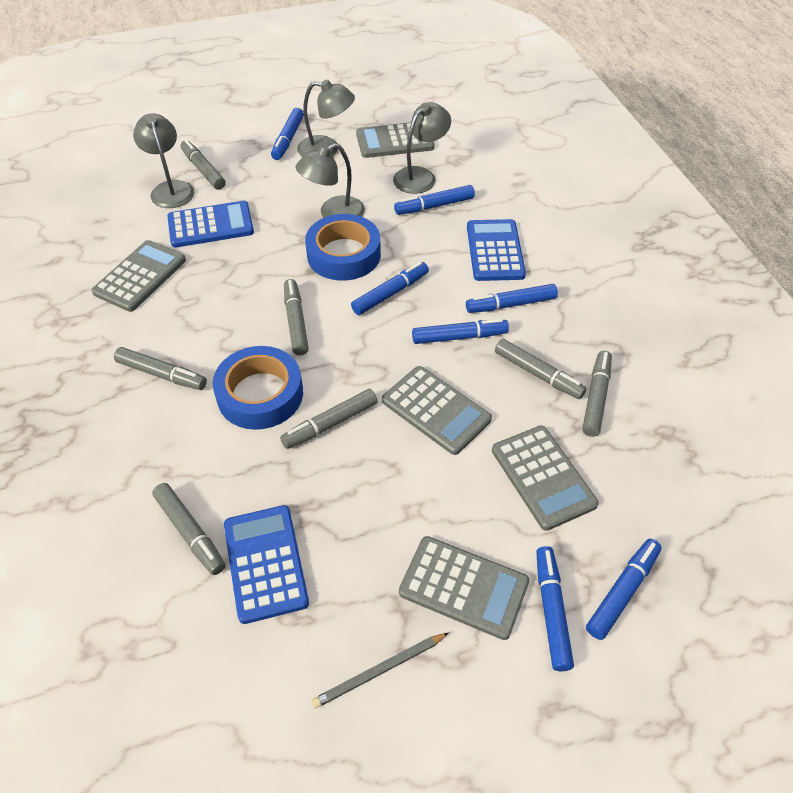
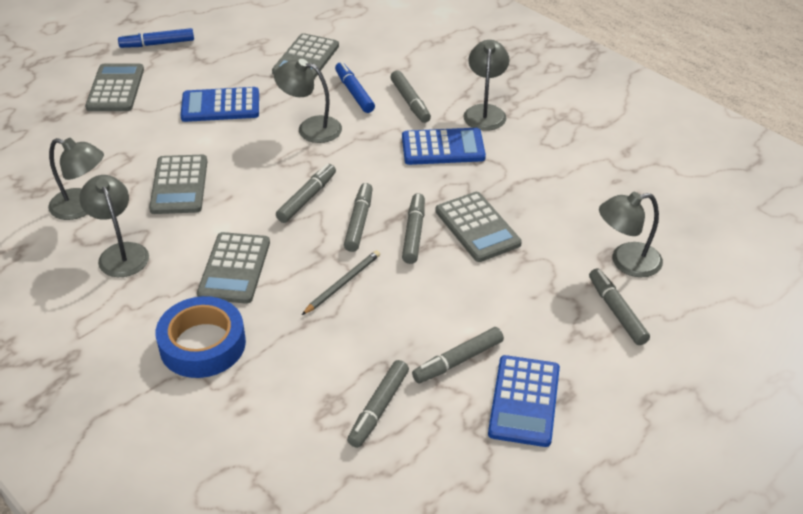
blue marker: [271,108,304,160] [351,262,429,315] [394,185,475,215] [412,319,509,344] [466,284,558,313] [536,546,574,671] [586,539,662,640] = 7 -> [118,28,194,48] [335,62,375,113] = 2
blue tape: [213,346,303,430] [305,214,381,281] = 2 -> [155,296,246,378] = 1
grey lamp: [133,113,194,208] [295,143,365,218] [297,80,355,157] [393,102,451,194] = 4 -> [48,138,104,220] [79,175,149,277] [274,59,342,143] [463,40,509,131] [599,192,663,277] = 5

